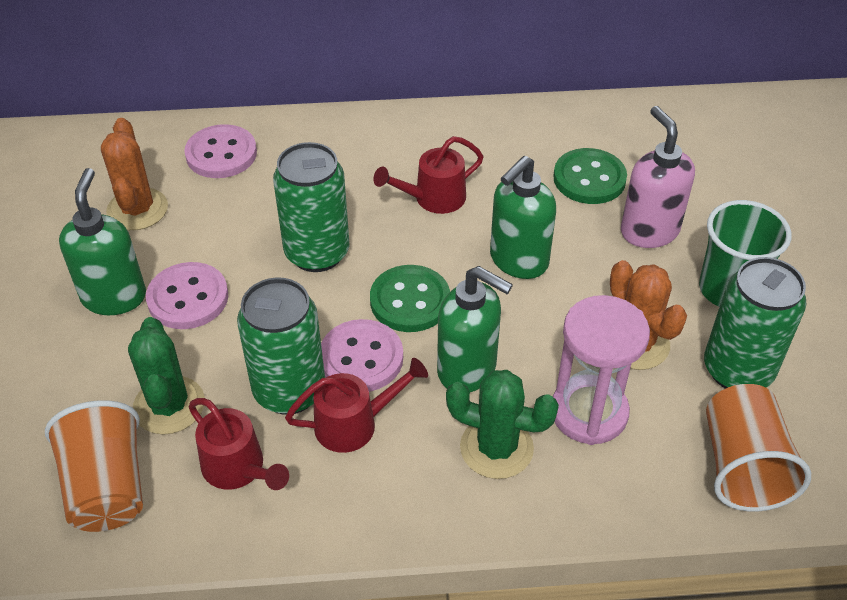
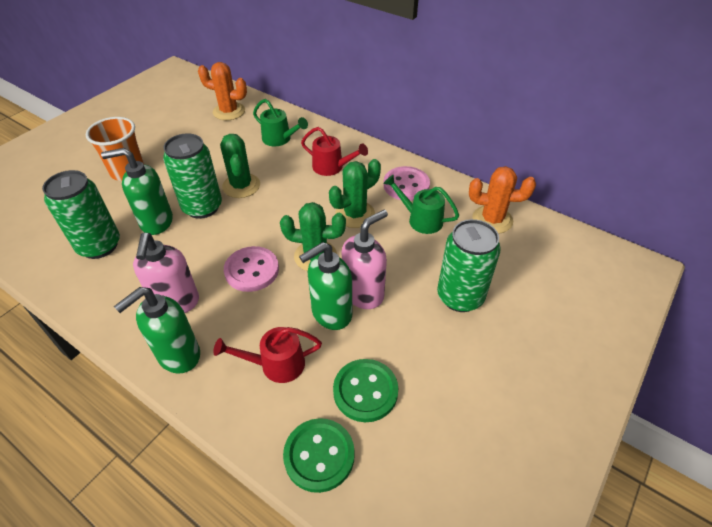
green cactus: [128,317,205,435] [446,370,559,479] = 2 -> [220,134,260,198] [280,202,346,271] [329,159,381,228] = 3
green cup: [699,200,792,307] = 1 -> none = 0
green watering can: none = 0 -> [253,99,308,146] [383,175,459,234] = 2
orange cup: [45,400,143,532] [706,384,811,512] = 2 -> [86,117,144,181] = 1
pink button: [146,262,228,329] [184,124,257,178] [321,319,403,392] = 3 -> [224,246,279,292] [383,166,430,201] = 2
pink hourglass: [552,295,650,445] = 1 -> none = 0
pink soap dispenser: [621,106,695,248] = 1 -> [133,233,199,313] [342,210,388,309] = 2
red watering can: [189,398,289,490] [285,358,428,453] [373,136,484,214] = 3 -> [213,327,322,383] [301,127,368,176] = 2

